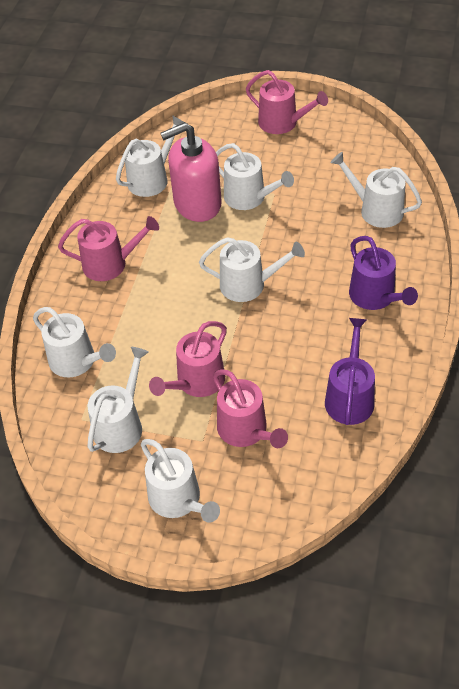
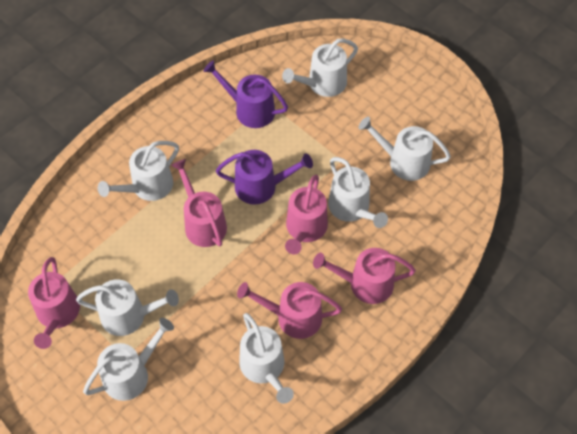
pink soap dispenser: [160,122,222,222] = 1 -> none = 0
pink watering can: [58,216,159,281] [149,321,227,397] [213,369,288,448] [246,70,328,134] = 4 -> [28,257,80,349] [171,159,227,247] [237,282,342,339] [285,175,328,254] [313,248,416,304] = 5

